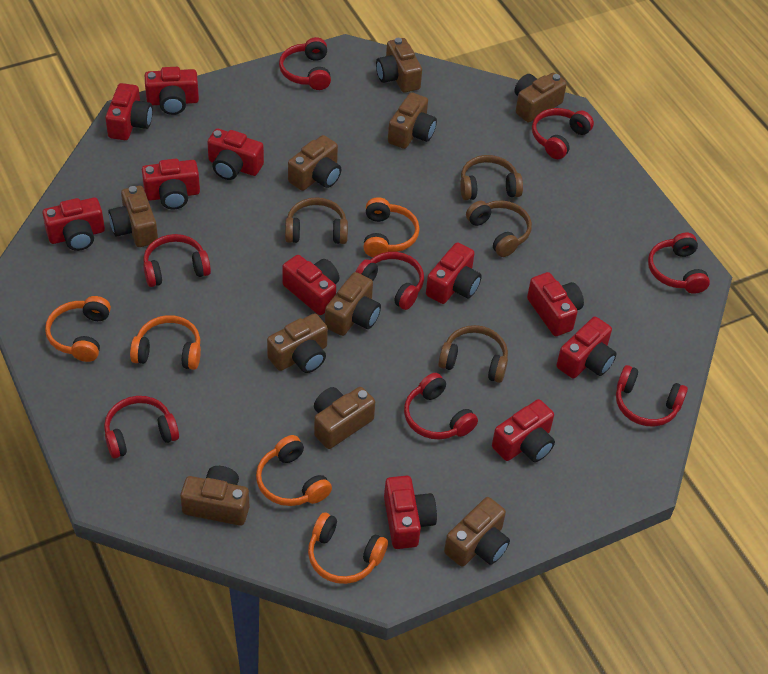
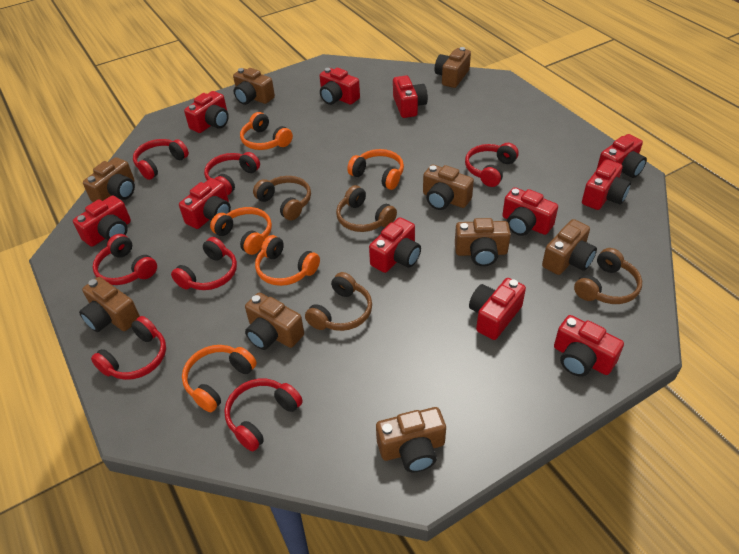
brown camera: [109,186,158,247] [180,466,249,525] [267,313,328,373] [288,135,342,191] [314,387,375,449] [325,272,381,336] [376,38,422,93] [388,92,437,149] [444,497,510,567] [514,73,567,123] = 10 -> [79,277,140,332] [83,157,135,202] [233,68,275,105] [245,293,304,350] [376,407,446,472] [423,165,474,210] [435,47,471,88] [455,218,511,266] [542,219,597,275] = 9
red headphones: [104,396,179,459] [143,234,211,287] [279,37,331,90] [356,252,424,310] [404,373,478,440] [532,108,594,159] [616,365,688,427] [648,233,710,294] = 8 -> [91,316,166,380] [93,234,157,285] [133,139,189,180] [171,237,237,290] [204,152,260,195] [224,379,303,451] [465,143,519,187] = 7

